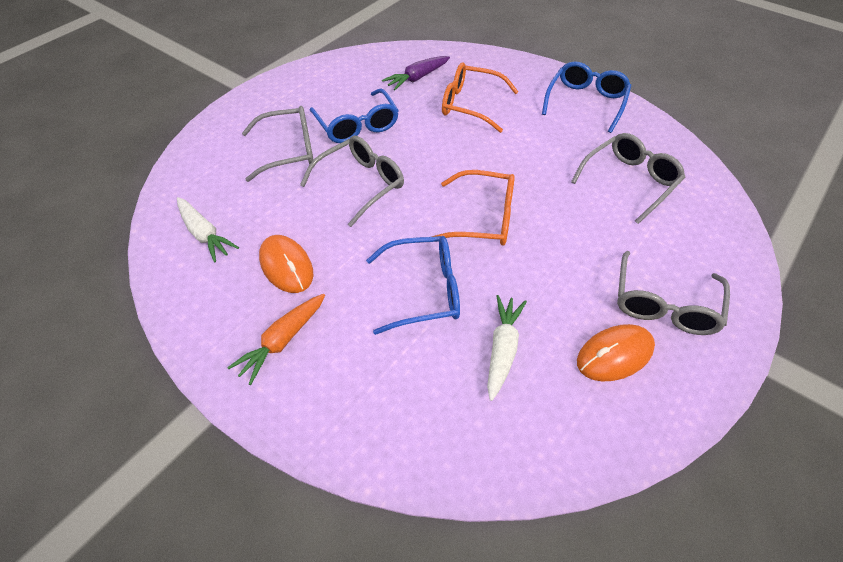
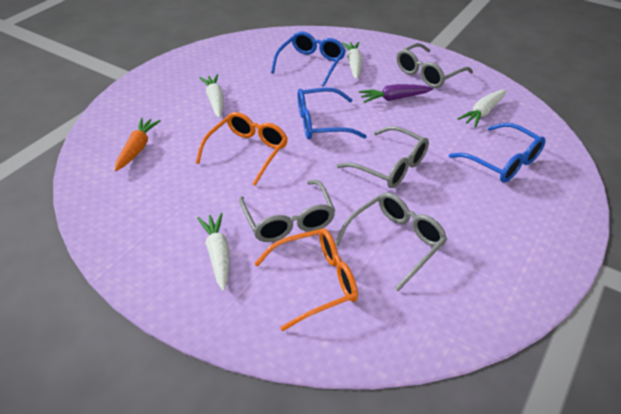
orange mouse: [259,235,313,293] [577,324,655,381] = 2 -> none = 0
white carrot: [177,197,239,262] [487,295,527,401] = 2 -> [197,213,229,291] [199,74,224,118] [342,42,362,79] [458,89,507,128] = 4

